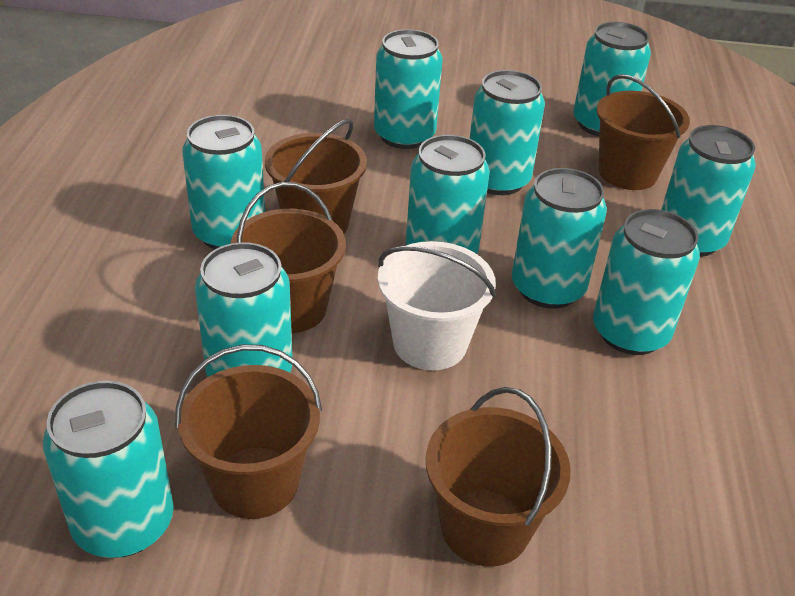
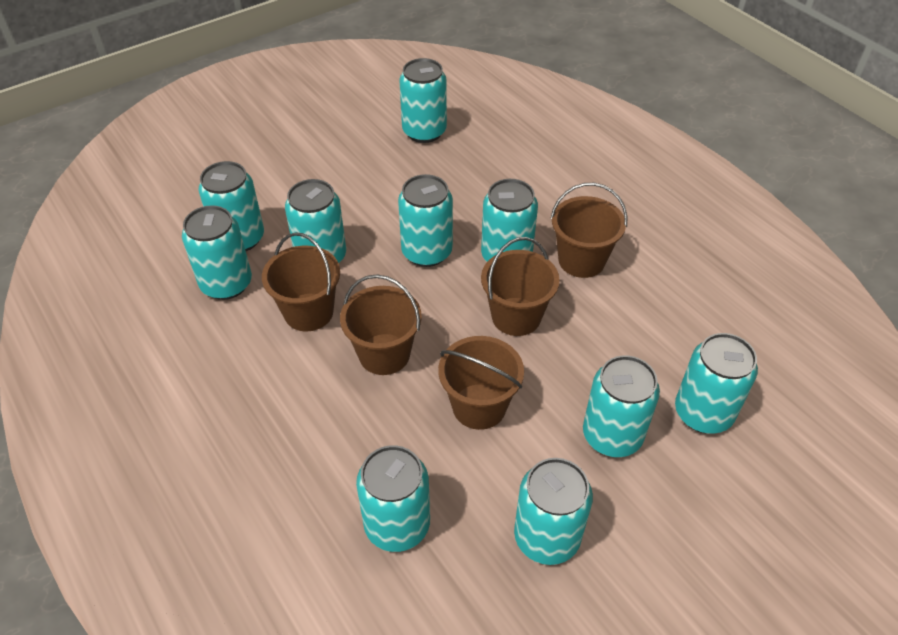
white bucket: [378,241,496,370] = 1 -> none = 0

